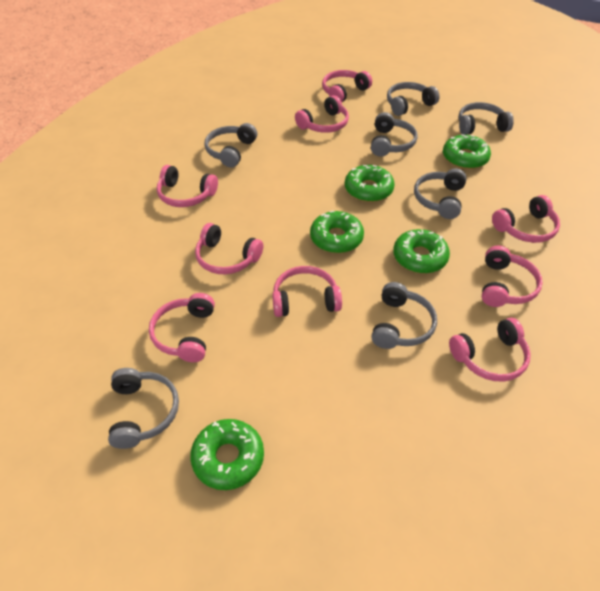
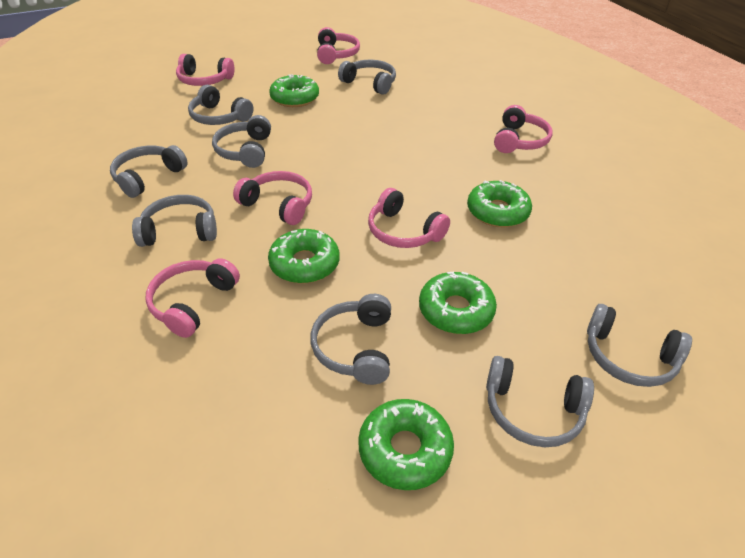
grey headphones: [108,368,179,449] [204,123,257,168] [371,112,418,157] [371,282,437,349] [387,82,439,116] [414,168,467,219] [458,102,514,135] = 7 -> [110,145,188,198] [132,195,217,247] [188,85,253,125] [212,115,271,168] [310,294,391,385] [338,60,396,95] [486,356,594,447] [587,304,692,387] = 8
pink headphones: [149,293,215,362] [157,165,218,207] [195,223,263,274] [272,266,342,317] [295,95,349,133] [322,70,372,103] [449,318,531,381] [482,246,543,307] [492,195,560,243] = 9 -> [145,258,240,338] [176,54,234,86] [233,171,312,225] [317,27,360,64] [368,188,450,248] [494,105,553,153] = 6

